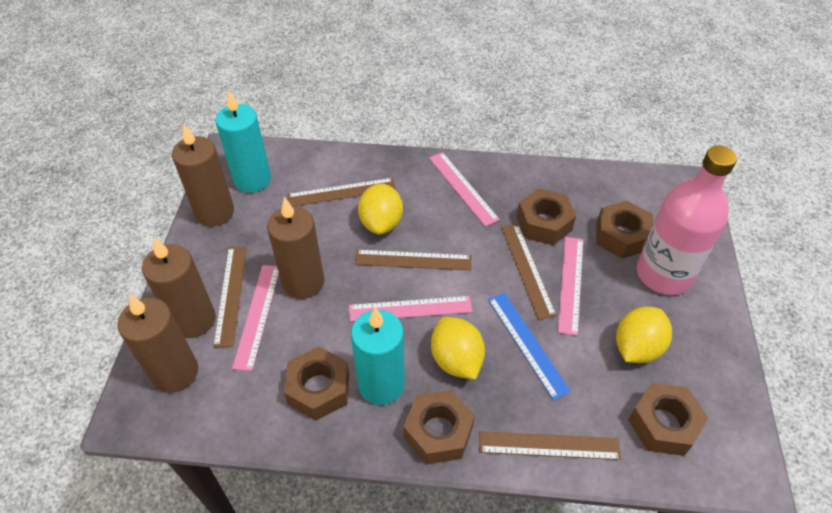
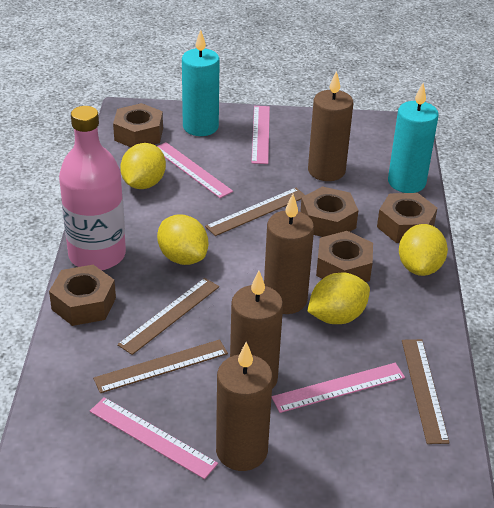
blue ruler: [488,292,571,400] = 1 -> none = 0
brown ruler: [213,246,247,348] [287,178,396,206] [355,250,472,270] [479,431,621,460] [501,224,557,320] = 5 -> [93,339,228,393] [117,278,219,355] [205,188,305,236] [402,339,449,444] = 4
yellow lemon: [358,184,403,235] [431,317,485,380] [616,307,672,363] = 3 -> [120,143,166,189] [157,215,208,265] [307,273,370,324] [399,224,448,276] = 4

